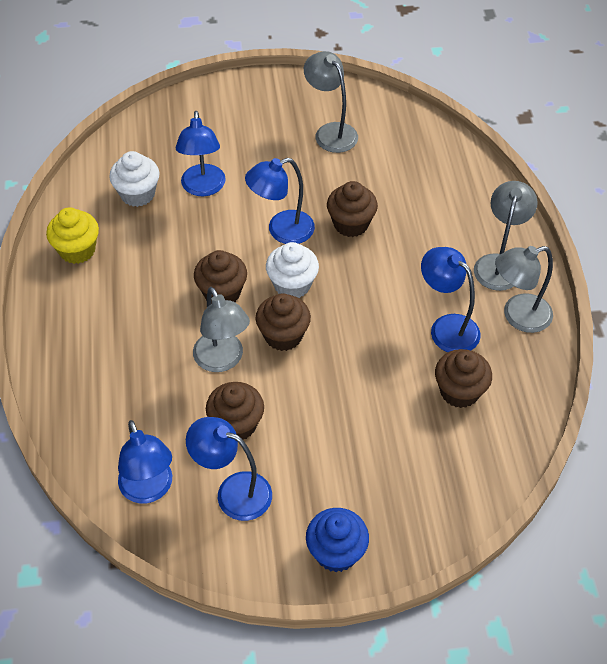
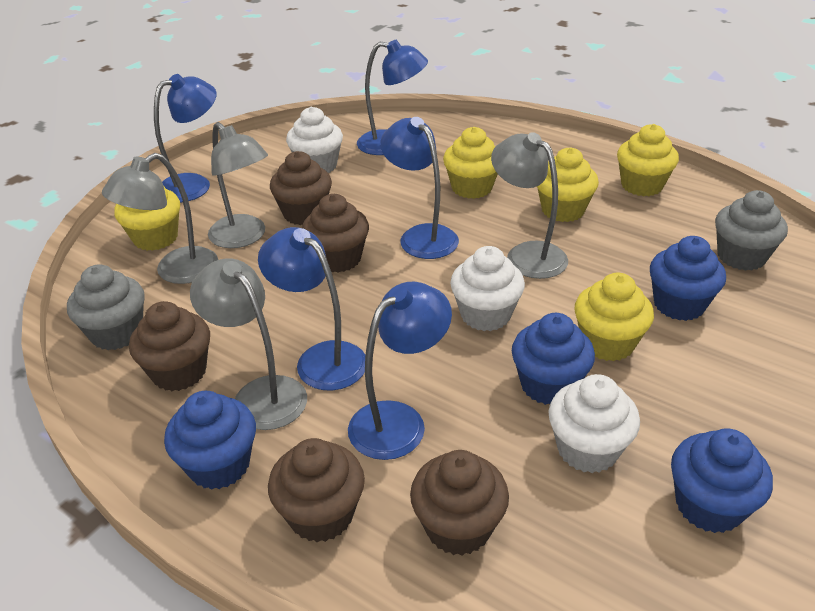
blue cupcake: [306,508,369,572] = 1 -> [164,391,256,490] [512,313,595,405] [650,236,726,321] [671,428,773,533] = 4
grey cupcake: none = 0 -> [67,264,145,350] [715,190,788,271] = 2
white cupcake: [109,151,160,207] [266,242,319,298] = 2 -> [286,107,343,173] [450,246,525,331] [548,374,640,473] = 3
yellow cupcake: [46,207,99,264] = 1 -> [114,187,180,251] [443,127,498,199] [537,147,599,222] [574,273,654,361] [617,124,679,196] = 5

